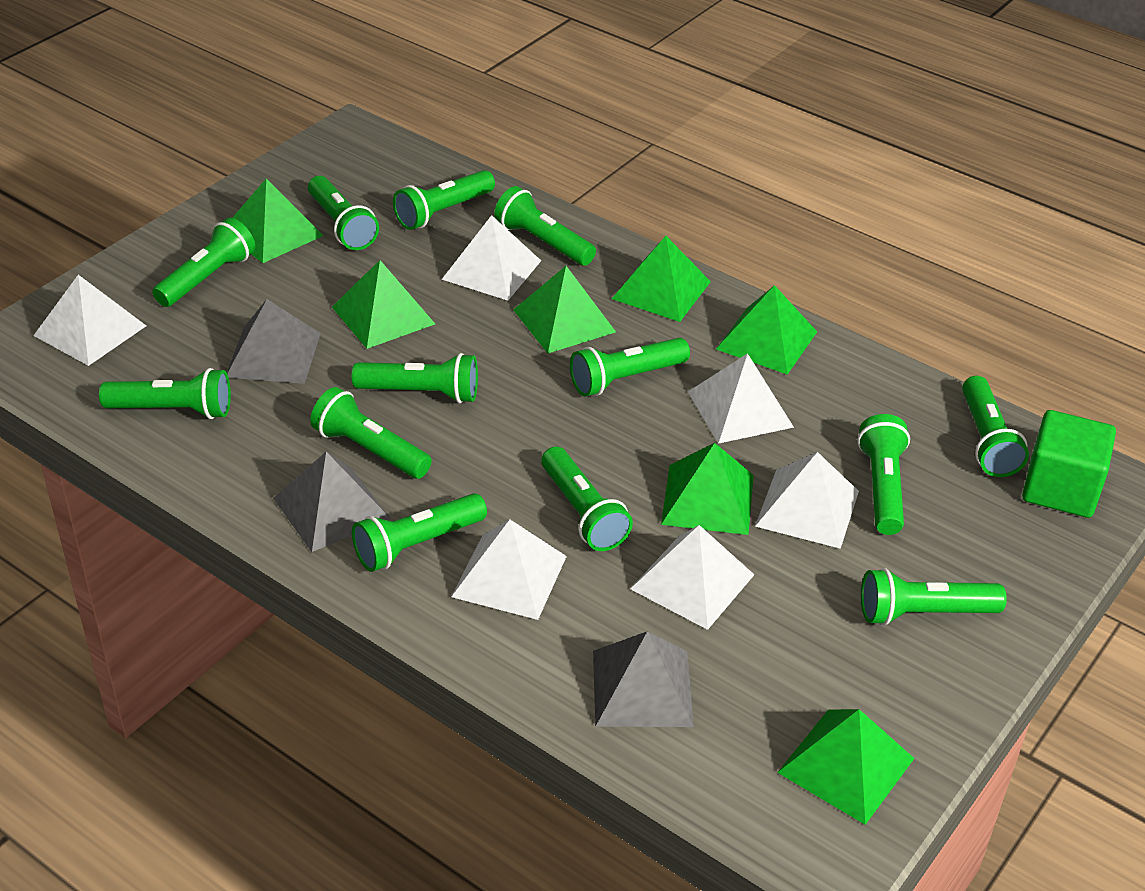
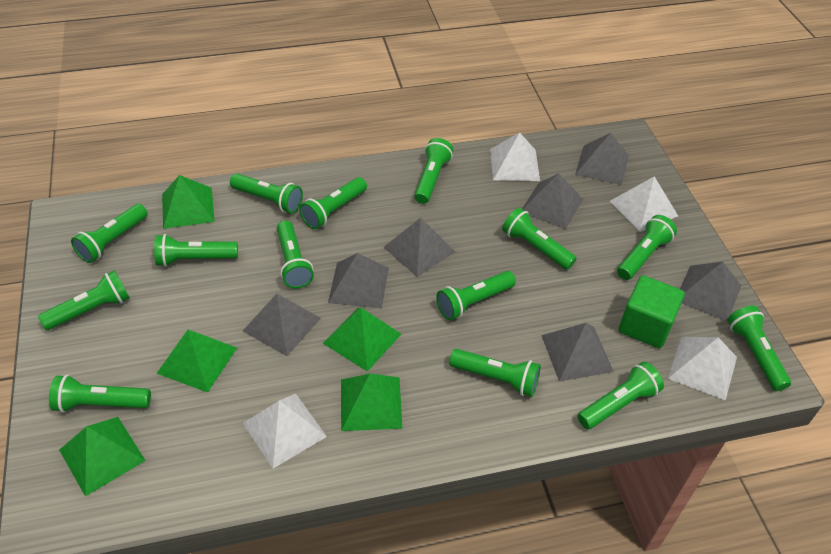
green flashlight: [99,368,231,419] [152,218,255,307] [308,176,379,250] [310,387,432,479] [352,353,478,403] [352,493,487,572] [393,170,495,230] [494,186,596,266] [541,447,633,551] [570,338,690,397] [857,414,910,535] [861,568,1007,626] [962,376,1029,477] = 13 -> [38,270,130,330] [49,375,151,413] [71,204,148,263] [154,234,238,267] [230,174,303,213] [277,220,314,289] [299,177,367,229] [414,138,453,204] [436,271,516,320] [449,349,541,397] [502,208,577,270] [578,362,664,429] [617,215,677,280] [727,306,791,391] = 14
green pyramid: [232,178,323,263] [332,260,435,349] [513,266,616,353] [612,236,711,322] [661,443,754,535] [716,285,817,375] [777,709,915,825] = 7 -> [59,417,146,497] [156,330,237,393] [162,175,215,229] [323,308,401,372] [341,374,402,431] = 5
grey pyramid: [227,299,321,384] [273,452,391,552] [593,631,694,727] = 3 -> [243,293,321,356] [328,253,389,308] [384,217,455,277] [522,173,583,229] [541,323,614,381] [575,133,629,185] [680,262,741,322] = 7
white pyramid: [33,275,146,366] [442,215,541,301] [451,519,567,620] [630,525,754,630] [688,353,794,444] [755,452,859,549] = 6 -> [243,394,327,469] [490,132,540,181] [610,176,678,232] [668,337,737,401] = 4

